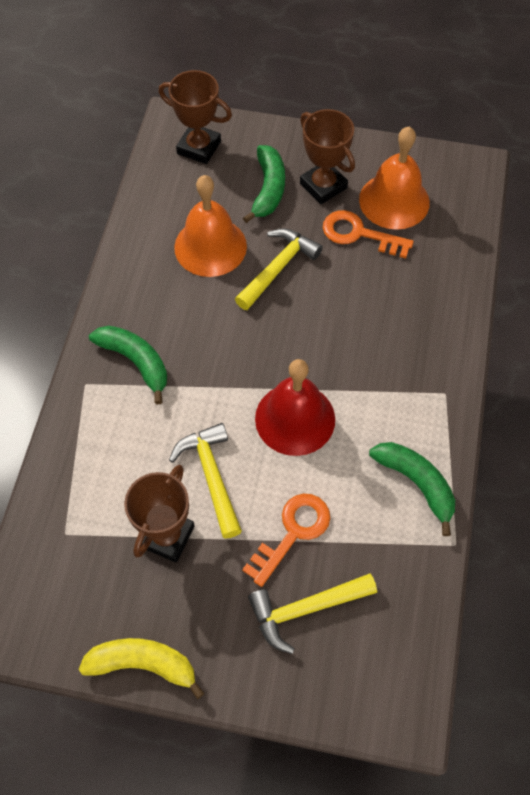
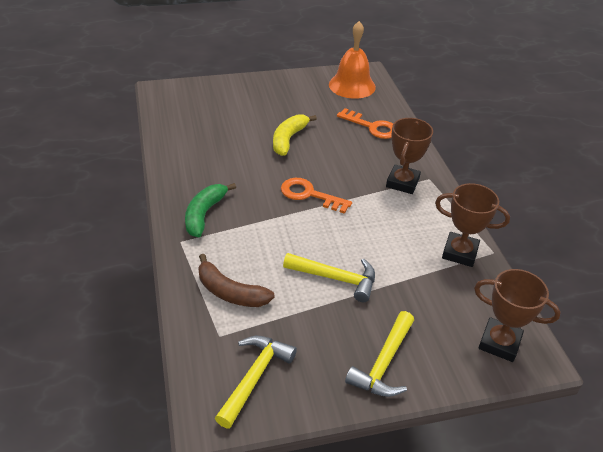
brown banana: none = 0 -> [198,254,275,307] = 1
green banana: [89,326,167,404] [243,145,285,223] [369,442,455,536] = 3 -> [185,183,236,237] = 1
orange bell: [174,175,247,277] [359,127,430,230] = 2 -> [329,21,376,99] = 1
red bell: [255,359,335,456] = 1 -> none = 0

